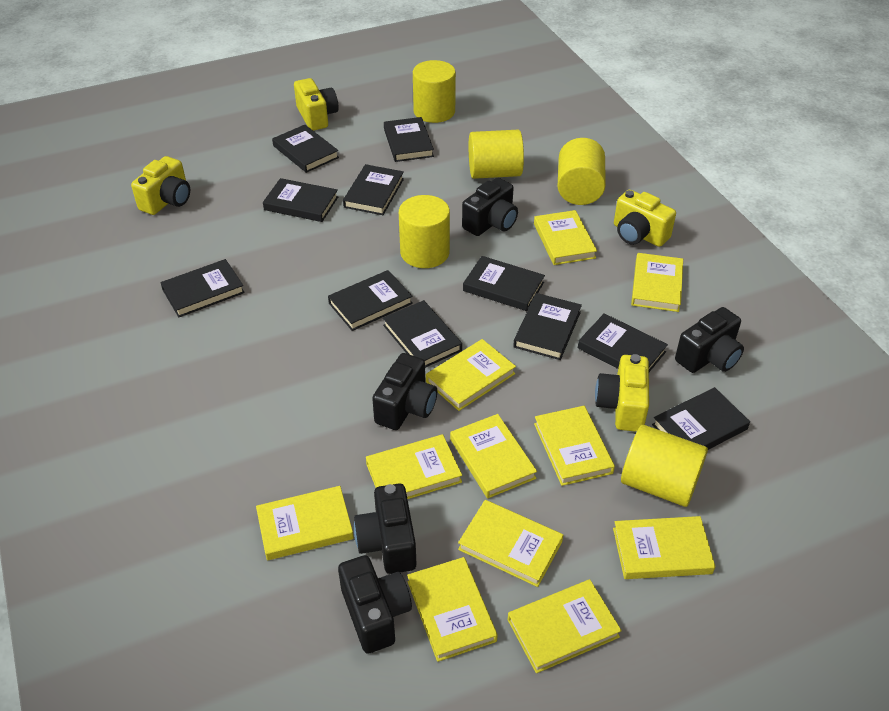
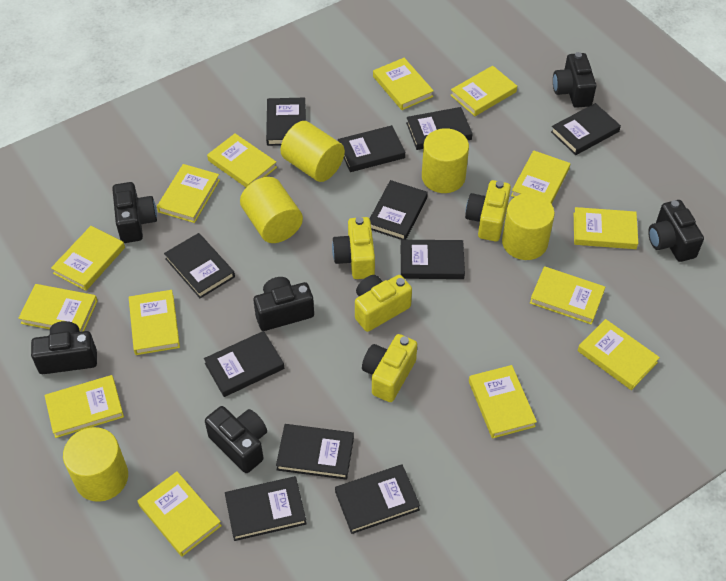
black camera: [338,555,412,654] [354,484,417,574] [372,353,437,430] [462,178,518,236] [675,307,744,373] = 5 -> [31,321,97,374] [112,182,157,243] [205,406,267,473] [253,277,314,331] [553,52,596,108] [648,200,704,262] = 6
yellow book: [256,486,354,560] [366,434,462,499] [407,557,498,662] [426,339,516,411] [450,414,537,498] [458,500,563,587] [508,579,622,673] [534,210,597,265] [534,406,615,486] [613,516,715,579] [631,253,683,312] = 11 -> [19,284,97,332] [45,375,124,438] [51,226,125,291] [129,290,180,355] [137,471,222,557] [157,164,220,223] [207,133,277,187] [373,58,434,110] [450,66,517,116] [469,365,537,439] [511,150,570,204] [530,266,605,325] [574,207,638,249] [577,319,660,390] = 14

